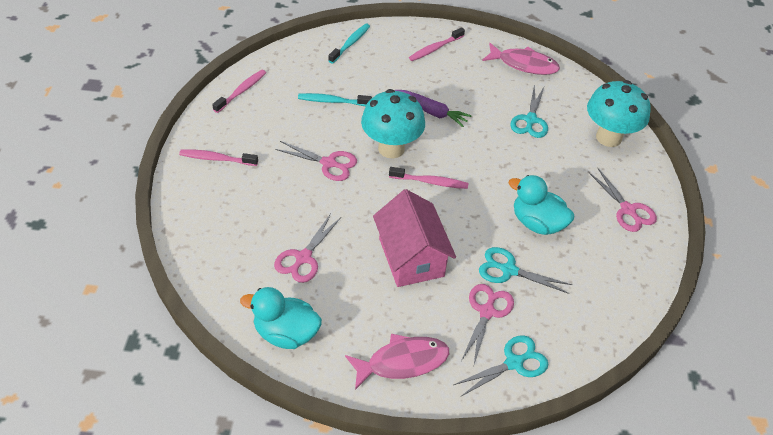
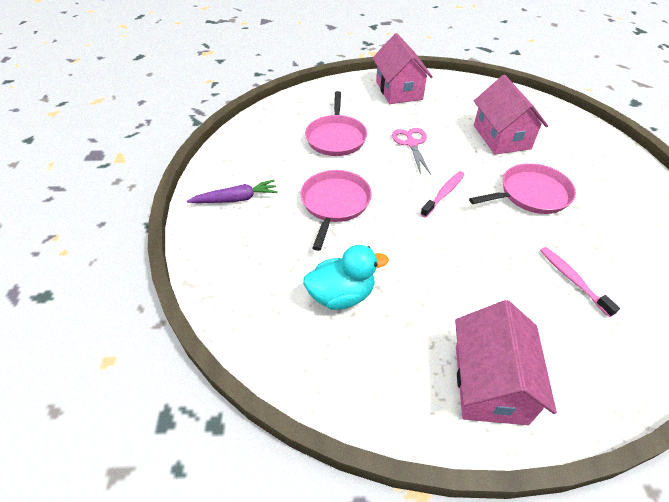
pink fish: [345,334,449,390] [482,43,560,75] = 2 -> none = 0
pink house: [373,189,456,287] = 1 -> [373,33,433,104] [455,300,557,425] [474,75,548,154] = 3
pink pan: none = 0 -> [300,170,372,251] [305,91,367,156] [469,163,576,214] = 3
pink scissors: [274,214,341,283] [275,141,357,181] [461,284,514,364] [588,168,657,232] = 4 -> [392,128,431,174] = 1
pink toothbrush: [179,149,258,166] [212,70,266,113] [389,167,468,189] [409,27,465,61] = 4 -> [421,171,465,217] [540,247,620,317] = 2
turquoise duck: [240,287,322,349] [508,175,574,235] = 2 -> [303,245,389,310] = 1
turquoise mushroom: [361,89,425,158] [587,80,651,147] = 2 -> none = 0
turquoise scissors: [453,335,548,397] [479,247,572,294] [510,84,548,138] = 3 -> none = 0
turquoise toothbrush: [298,93,372,106] [328,24,370,64] = 2 -> none = 0

